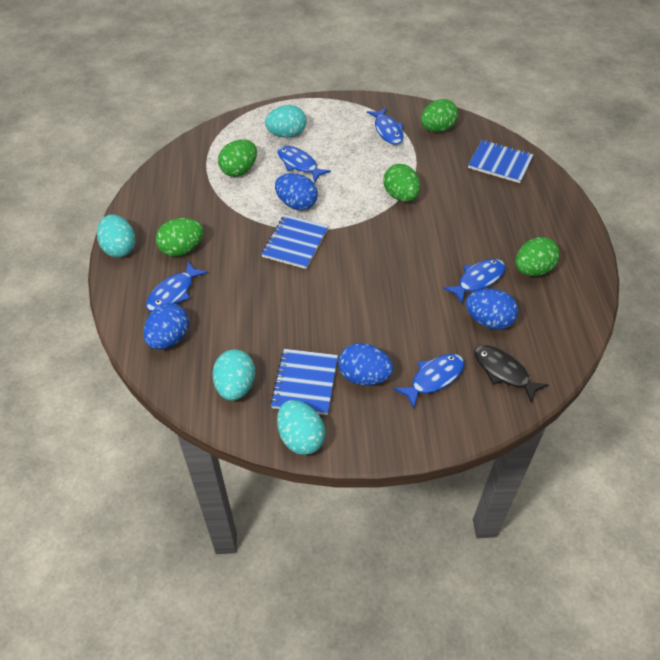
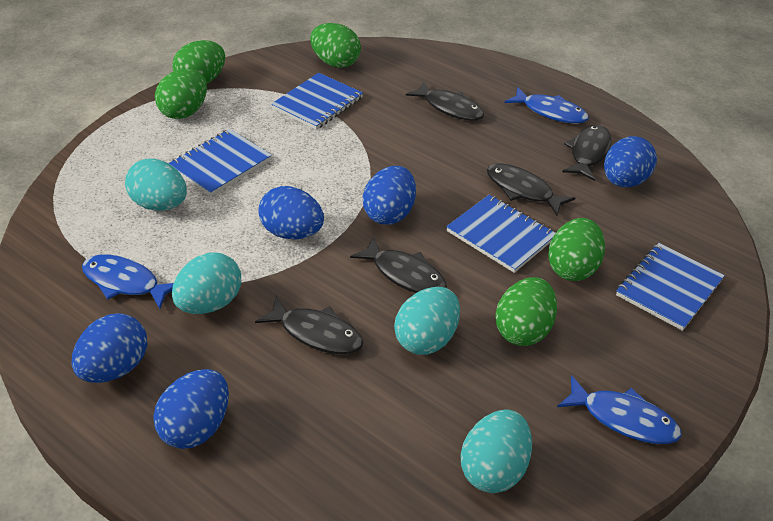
black fish: [474,345,548,403] = 1 -> [255,296,363,354] [350,237,447,293] [406,81,484,121] [487,163,575,216] [562,125,611,181] = 5
blue egg: [143,303,189,349] [275,173,318,210] [338,343,393,386] [466,289,518,330] = 4 -> [71,313,147,383] [154,369,229,449] [258,186,324,239] [363,166,416,225] [604,136,657,187] = 5
blue fish: [146,262,208,311] [278,146,331,182] [367,108,404,145] [394,354,464,409] [443,259,505,304] = 5 -> [82,255,174,309] [505,87,589,124] [557,375,682,444] = 3
blue notebook: [261,215,328,269] [270,349,338,415] [468,140,533,183] = 3 -> [168,129,272,196] [271,73,363,130] [446,195,556,273] [616,243,725,331] = 4

